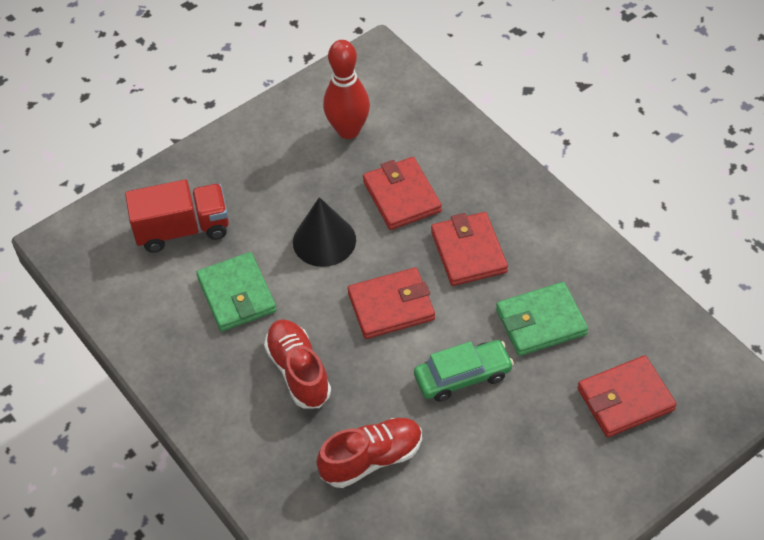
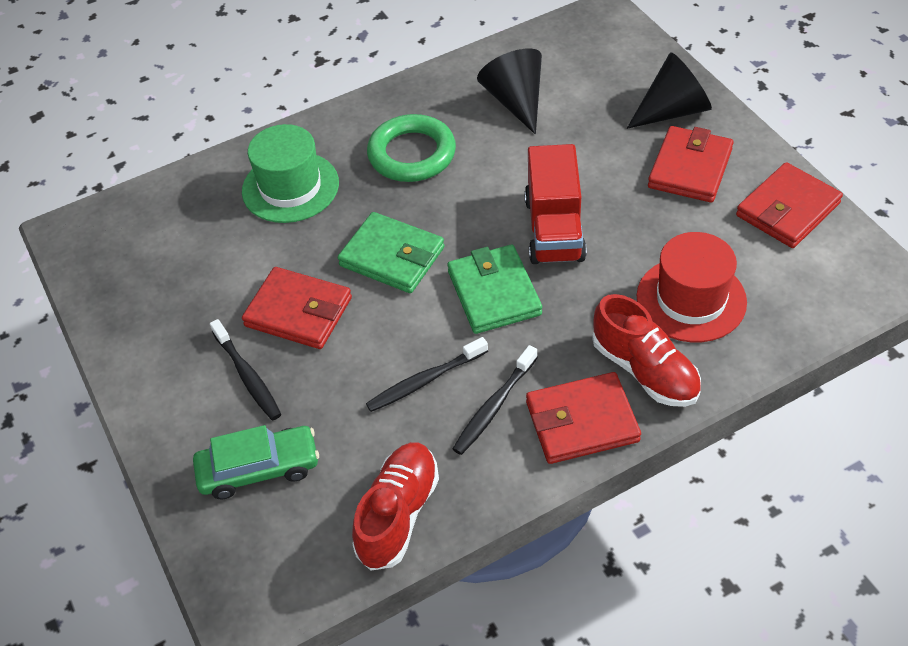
black cone: [293,197,356,267] = 1 -> [477,48,542,134] [627,52,712,129] = 2
black toothbrush: none = 0 -> [210,319,281,421] [366,337,488,412] [453,345,538,455] = 3
green hat: none = 0 -> [242,124,339,223] = 1
green ring: none = 0 -> [367,114,456,182] = 1
red bowling pin: [323,40,370,139] = 1 -> none = 0
red hat: none = 0 -> [637,232,747,342] = 1

